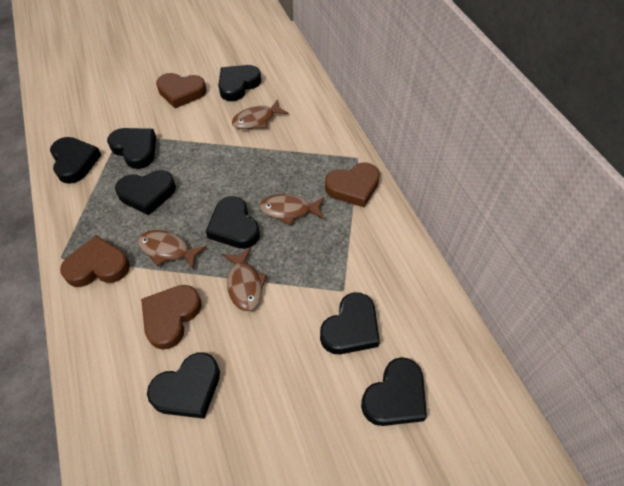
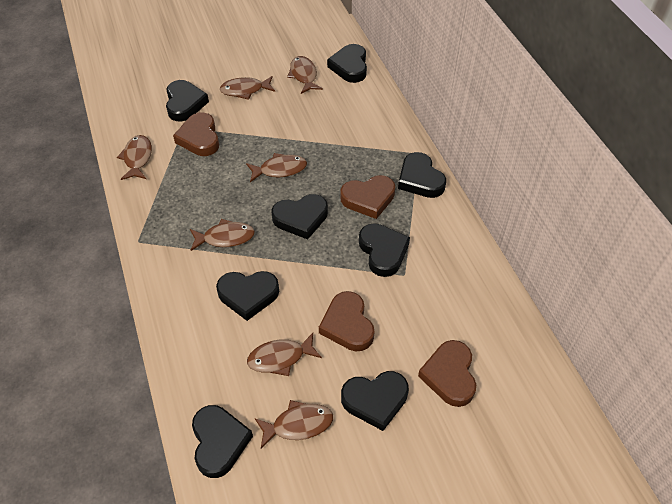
brown fish: [138,230,206,269] [223,248,267,311] [232,99,289,129] [259,194,324,225] = 4 -> [117,135,152,180] [190,219,255,251] [220,76,275,100] [246,153,307,182] [247,333,322,376] [255,400,333,449] [287,56,323,94] = 7

